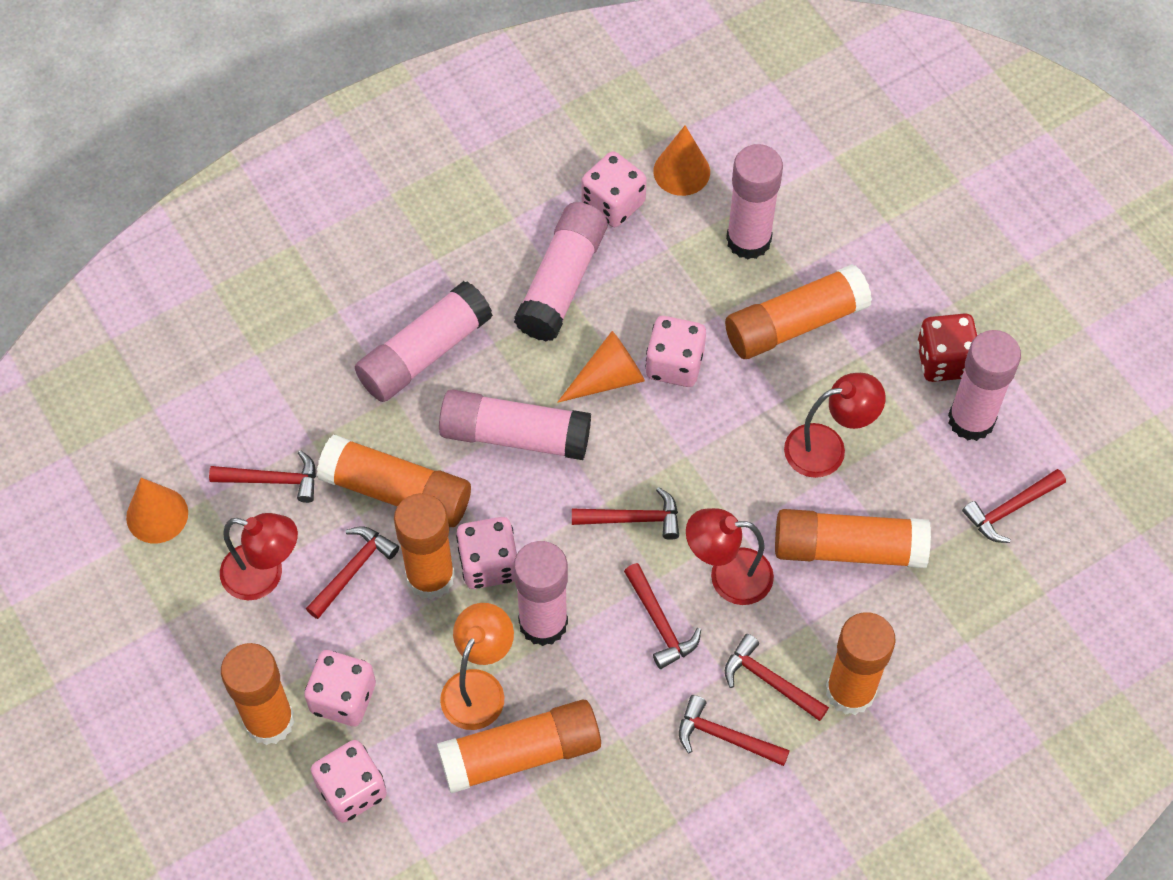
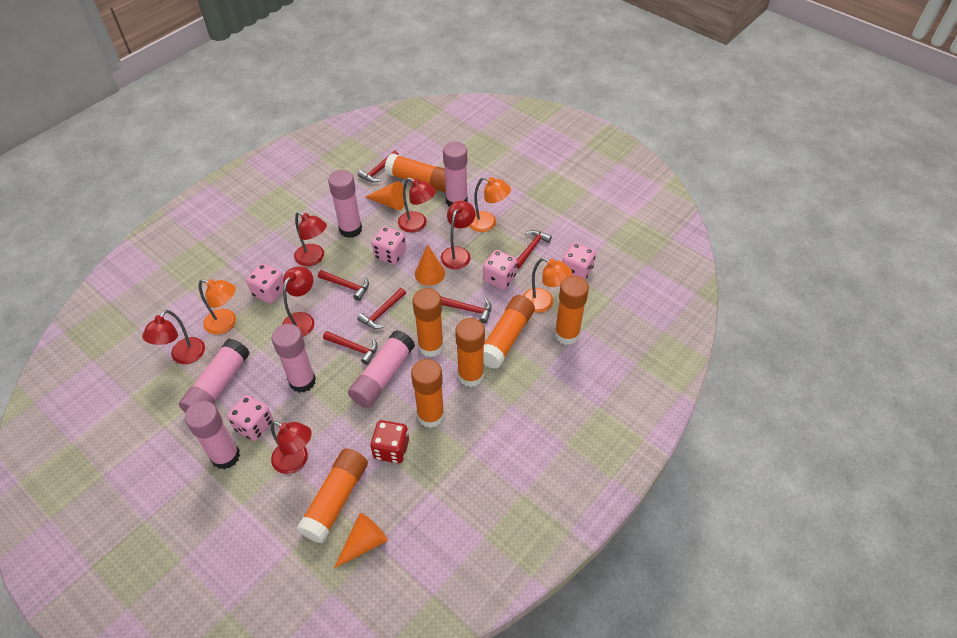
orange lamp: [440,603,514,730] = 1 -> [199,279,236,335] [469,177,511,232] [523,258,572,313] = 3
red hammer: [209,450,316,503] [306,526,399,619] [572,487,679,540] [624,563,701,669] [679,695,790,766] [725,634,829,721] [962,469,1066,543] = 7 -> [318,270,369,301] [323,331,378,365] [357,151,399,183] [357,288,406,329] [441,296,492,324] [517,230,552,269] = 6
red lamp: [220,513,298,600] [686,508,774,605] [784,373,886,478] = 3 -> [142,310,205,364] [271,421,312,474] [282,266,314,337] [294,211,327,266] [398,178,436,233] [441,201,475,269] = 6

